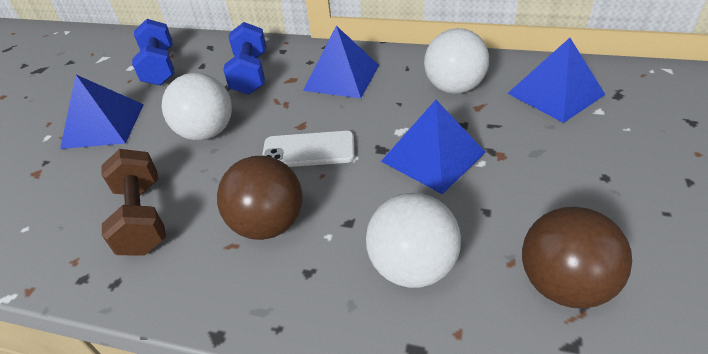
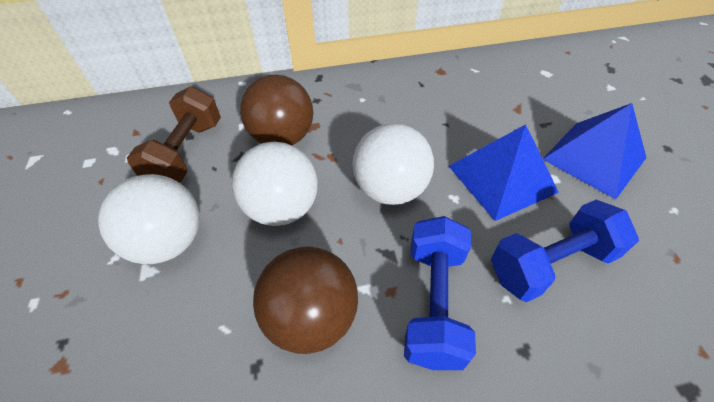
blue pyramid: [60,75,144,149] [303,26,379,98] [381,100,486,194] [507,38,605,123] = 4 -> [449,124,559,221] [543,103,646,199] = 2
white phone: [262,131,355,167] = 1 -> none = 0

